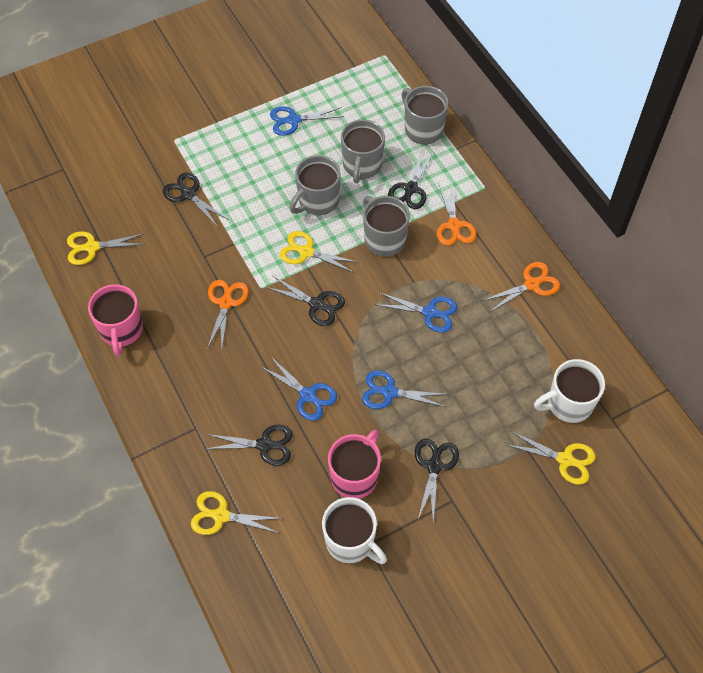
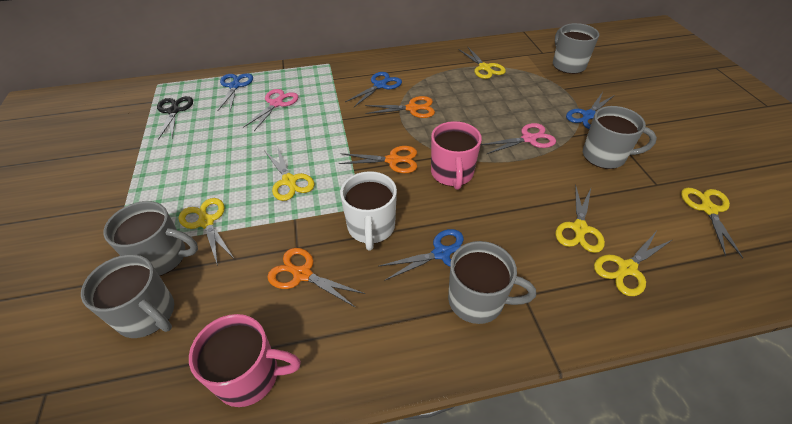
black scissors: [163,173,228,227] [206,424,293,466] [266,276,345,326] [388,150,434,209] [415,439,459,523] = 5 -> [157,96,193,140] = 1
grey mug: [290,155,341,215] [341,119,385,183] [363,196,410,257] [401,86,448,144] = 4 -> [81,254,174,338] [103,201,198,276] [448,241,536,324] [553,23,599,74] [583,106,657,169] = 5
pink scissors: none = 0 -> [243,89,298,131] [481,123,556,154] = 2
white mug: [322,497,387,564] [534,359,605,423] = 2 -> [340,171,397,251] = 1
yellow scissors: [67,231,146,265] [191,491,283,535] [280,231,357,273] [507,431,596,485] = 4 -> [179,198,234,266] [265,146,315,201] [458,46,506,79] [556,184,605,253] [594,232,672,296] [681,188,743,258] = 6

